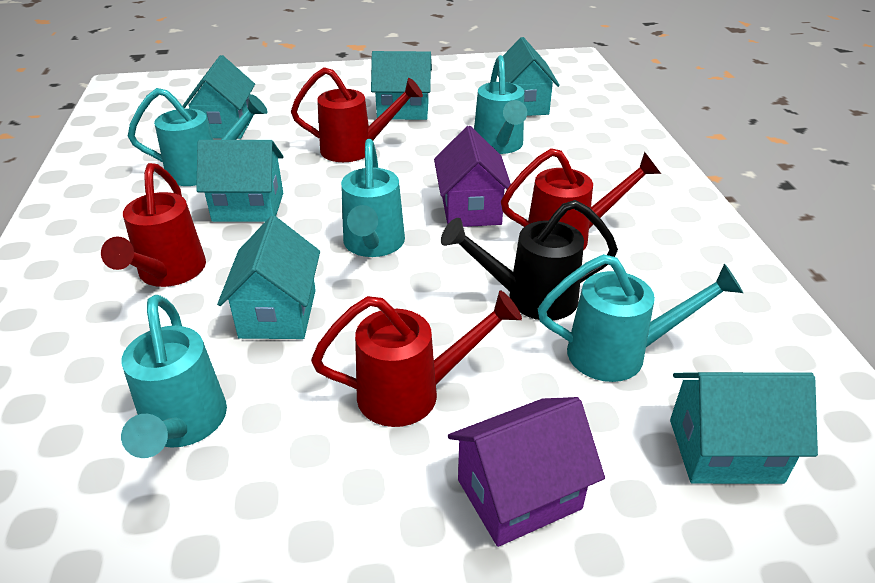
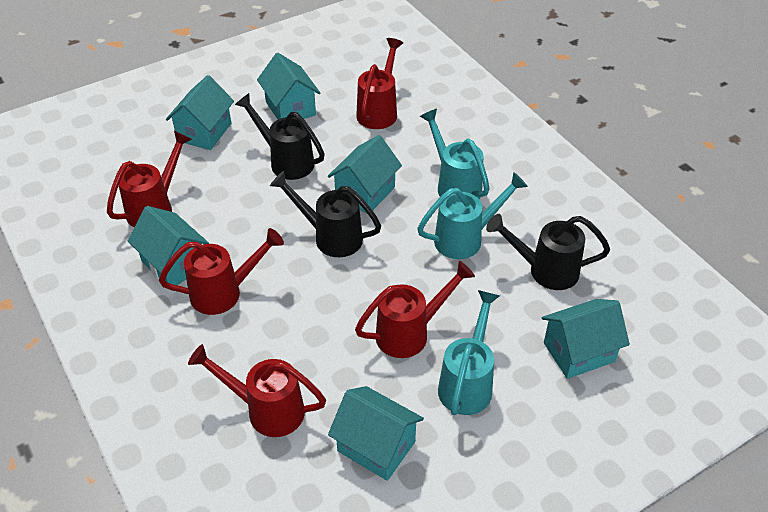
black watering can: [441,200,618,320] = 1 -> [235,93,325,180] [270,171,381,257] [486,214,610,290] = 3
purple house: [434,126,511,227] [448,397,605,547] = 2 -> none = 0
red watering can: [101,163,206,287] [291,67,423,162] [311,291,522,427] [501,148,661,250] = 4 -> [107,131,192,227] [159,228,284,315] [188,344,326,437] [355,261,475,358] [356,38,403,129] = 5
turquoise watering can: [121,295,227,458] [128,88,267,186] [341,139,405,257] [474,55,527,154] [538,254,743,382] = 5 -> [417,172,528,259] [420,109,490,199] [438,290,500,415] = 3

